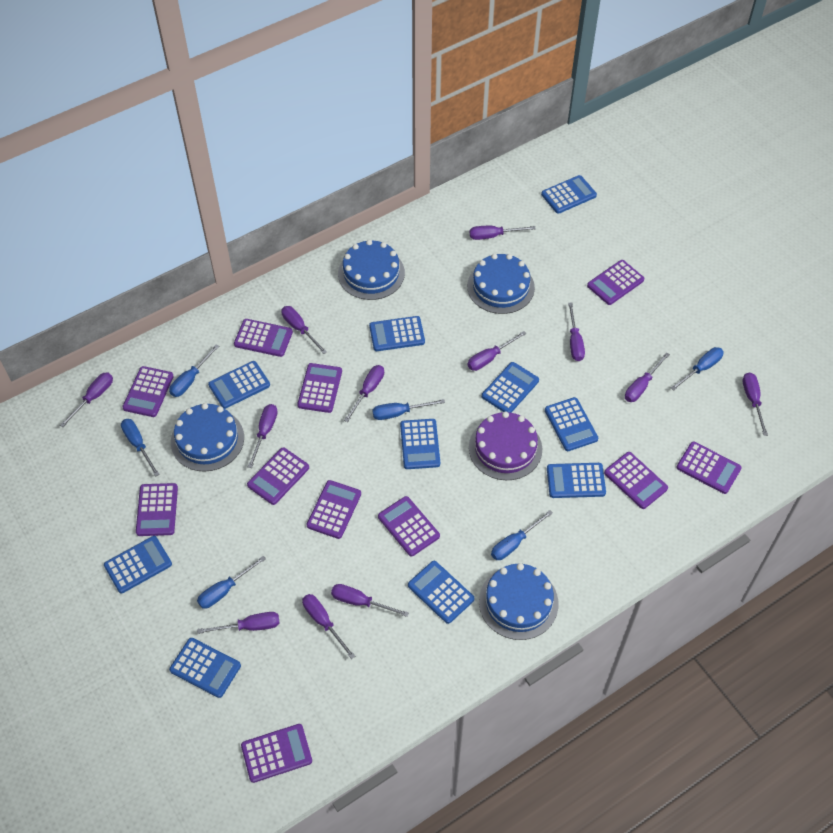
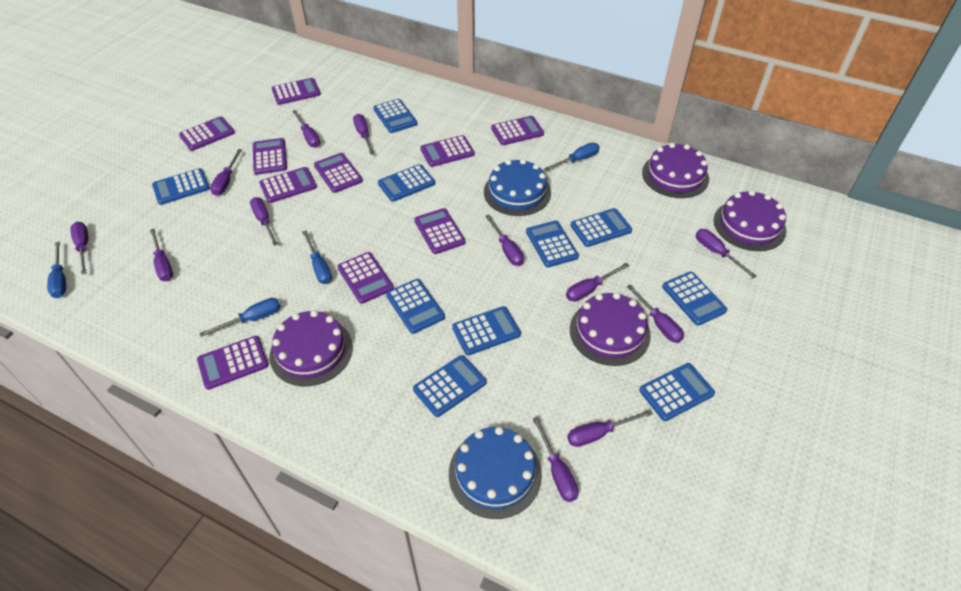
blue cake: [171,403,244,472] [338,240,405,300] [467,254,535,314] [479,563,558,640] = 4 -> [449,427,542,519] [484,159,551,216] = 2
blue screwdriver: [121,419,160,476] [169,344,219,397] [197,556,266,609] [372,399,445,420] [491,510,553,560] [671,347,724,391] = 6 -> [47,241,66,298] [199,298,281,337] [302,231,332,284] [544,143,599,171] = 4
purple cake: [469,412,542,480] = 1 -> [270,310,353,386] [570,292,651,366] [642,143,709,198] [714,190,787,251] = 4
purple calculator: [122,366,174,417] [136,483,178,536] [234,319,293,357] [241,724,312,783] [247,447,309,505] [297,363,342,413] [307,480,361,539] [378,496,440,557] [587,260,644,305] [604,452,668,509] [677,441,742,494] = 11 -> [179,117,235,151] [197,336,268,390] [253,138,287,175] [259,167,317,203] [272,78,321,105] [314,153,363,193] [338,252,394,304] [414,208,466,254] [420,135,475,167] [491,116,544,145] = 10

